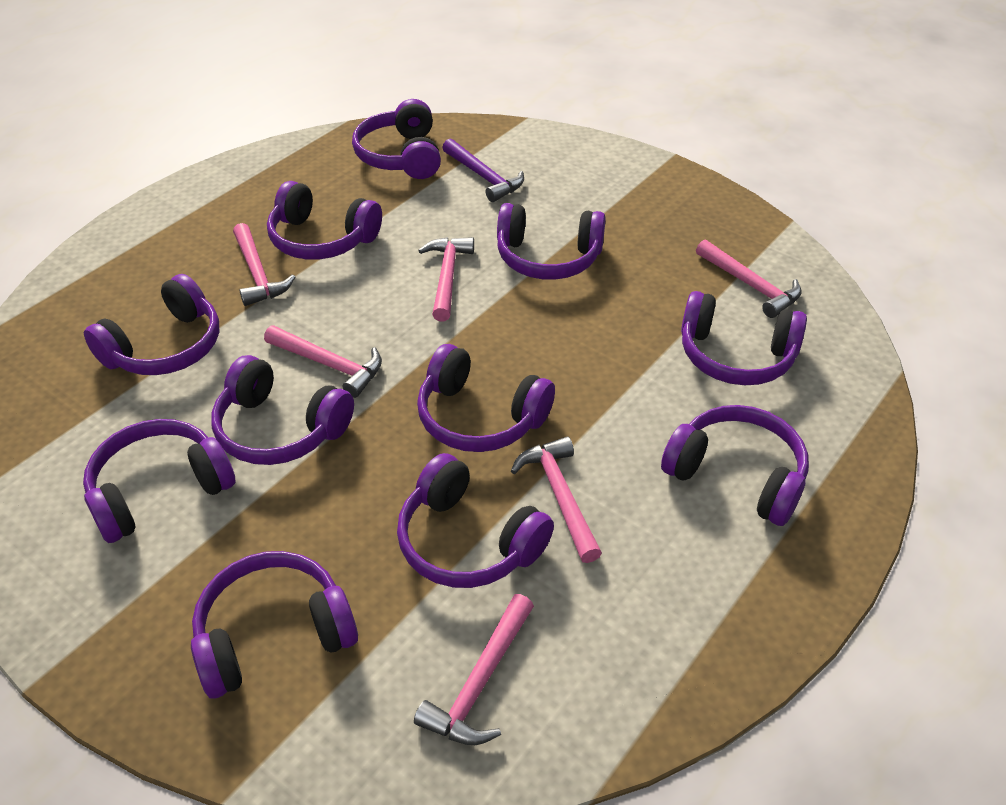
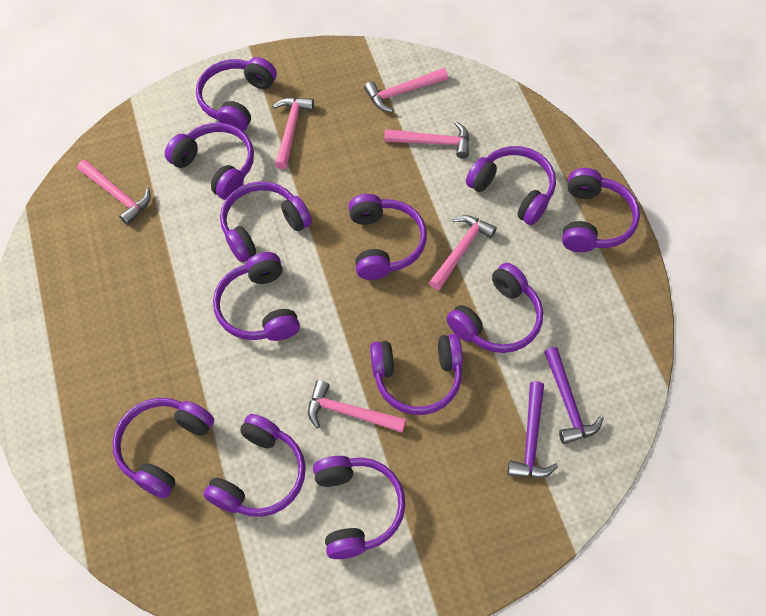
purple hammer: [442,139,524,202] = 1 -> [507,381,558,478] [544,347,604,444] = 2
purple headphones: [83,419,236,543] [84,274,219,375] [191,551,358,699] [211,355,354,465] [267,181,382,260] [352,99,441,179] [397,453,554,588] [417,344,555,452] [497,203,606,280] [661,405,809,526] [681,291,807,385] = 11 -> [113,398,214,499] [165,123,254,200] [196,57,277,132] [203,414,306,517] [213,252,300,341] [220,181,312,262] [313,456,405,559] [348,194,427,280] [370,334,463,415] [447,263,543,353] [466,146,556,225] [562,168,640,252] = 12

